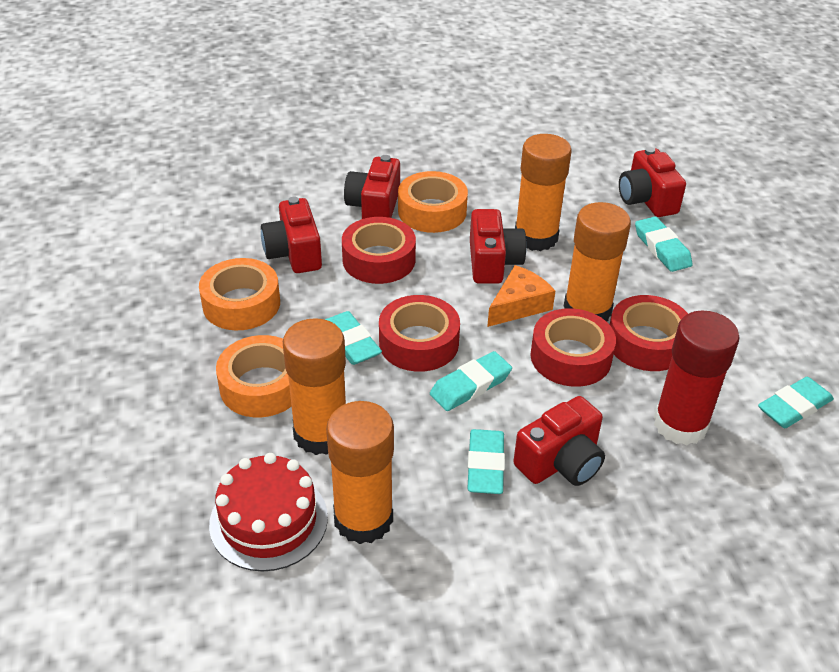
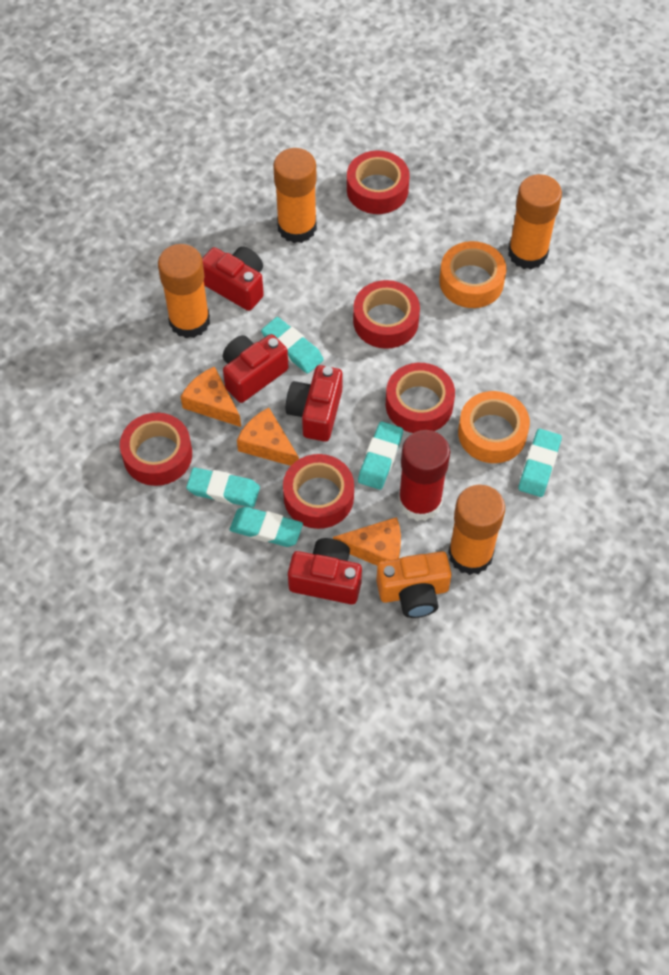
orange camera: none = 0 -> [376,551,452,618] = 1
orange cheese: [487,265,555,327] = 1 -> [180,366,241,427] [237,408,299,466] [333,517,401,566] = 3
orange tape: [199,258,280,330] [216,335,292,417] [398,171,468,233] = 3 -> [440,241,506,308] [458,391,530,463] = 2
red cake: [209,453,328,571] = 1 -> none = 0
red camera: [261,197,322,273] [344,155,400,219] [470,209,527,284] [513,396,605,486] [619,147,686,217] = 5 -> [202,246,264,311] [223,334,288,403] [286,365,342,442] [288,538,362,604] = 4
red tape: [342,217,416,284] [379,295,460,372] [531,308,616,387] [610,295,688,371] = 4 -> [120,413,192,486] [283,454,354,529] [347,151,410,214] [353,280,420,349] [386,363,455,433] = 5

